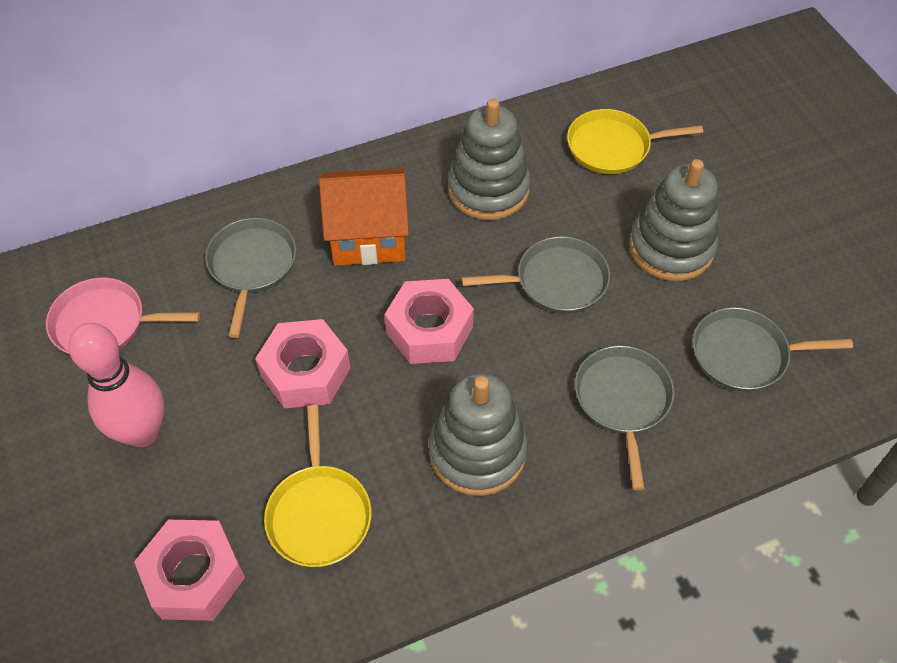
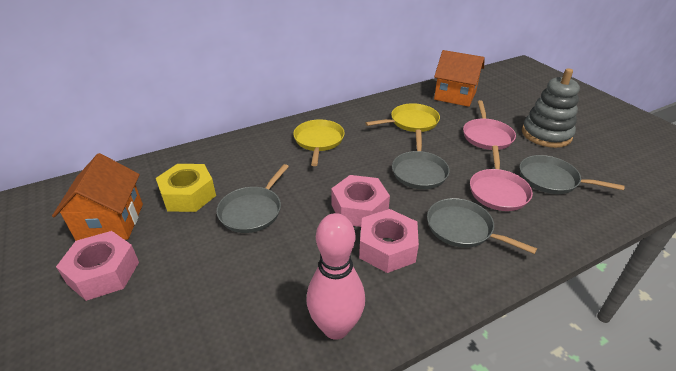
grey stacking toy: [429,373,527,496] [448,99,530,220] [629,159,718,281] = 3 -> [522,68,580,148] = 1
orange house: [319,168,409,266] = 1 -> [52,153,143,241] [434,50,485,107] = 2
pink pan: [46,277,200,354] = 1 -> [463,100,516,150] [470,145,533,211] = 2
yellow nut: none = 0 -> [156,164,216,212] = 1

